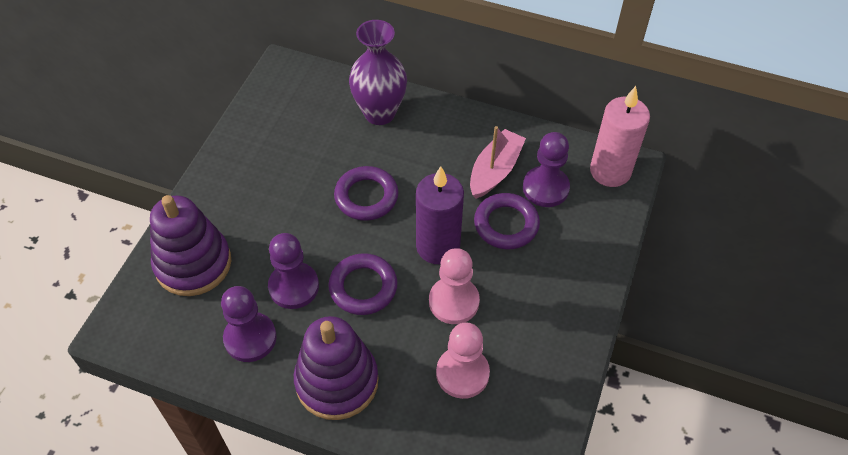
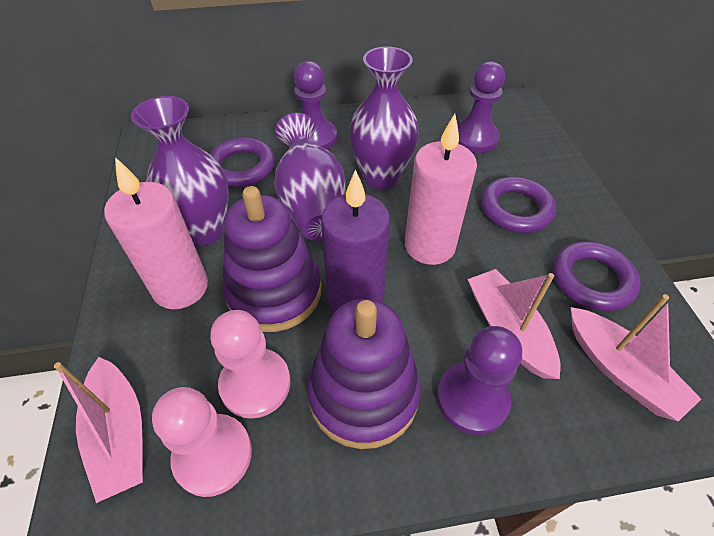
pink boat: [470,126,526,199] = 1 -> [54,357,143,503] [468,269,561,379] [571,294,701,422] = 3
pink candle: [590,86,650,187] = 1 -> [104,157,208,309] [405,114,477,265] = 2
purple vase: [349,20,407,125] = 1 -> [131,96,229,246] [274,113,346,241] [349,47,419,190] = 3

